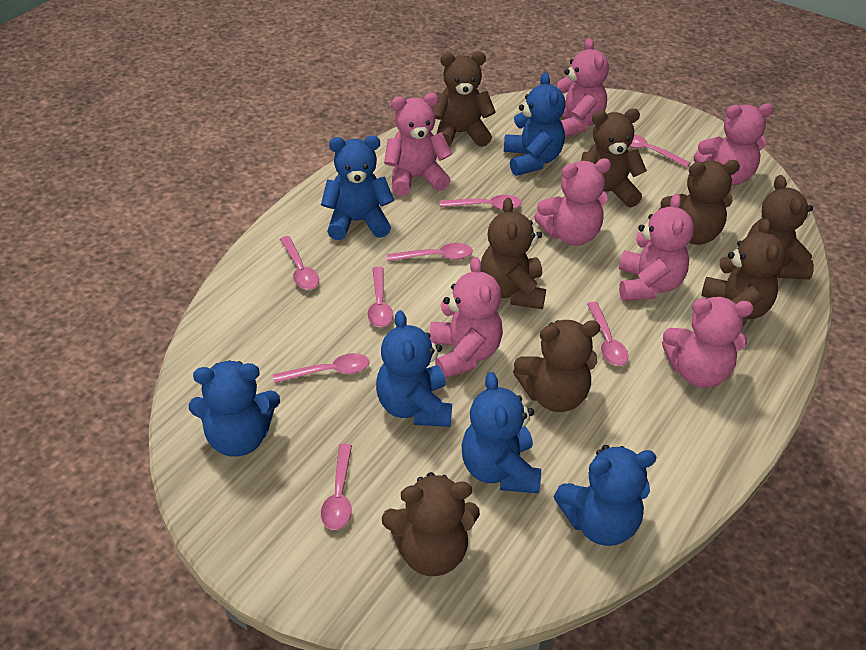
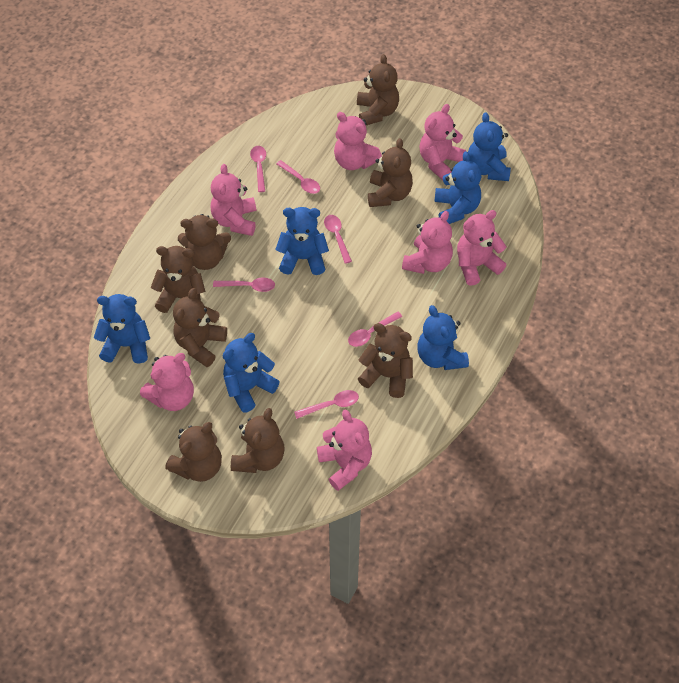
pink spoon: [273,353,370,383] [280,236,319,290] [321,443,352,530] [367,267,393,327] [387,243,473,261] [440,195,522,210] [587,302,628,366] [629,134,691,168] = 8 -> [213,278,275,292] [250,146,266,192] [276,160,320,194] [294,390,359,419] [324,215,352,264] [348,312,402,347] = 6

